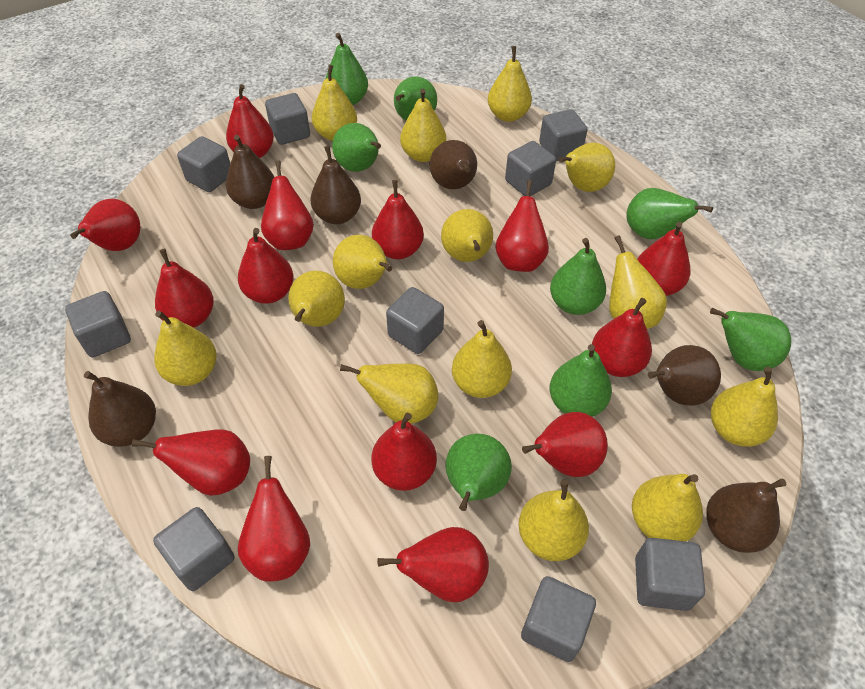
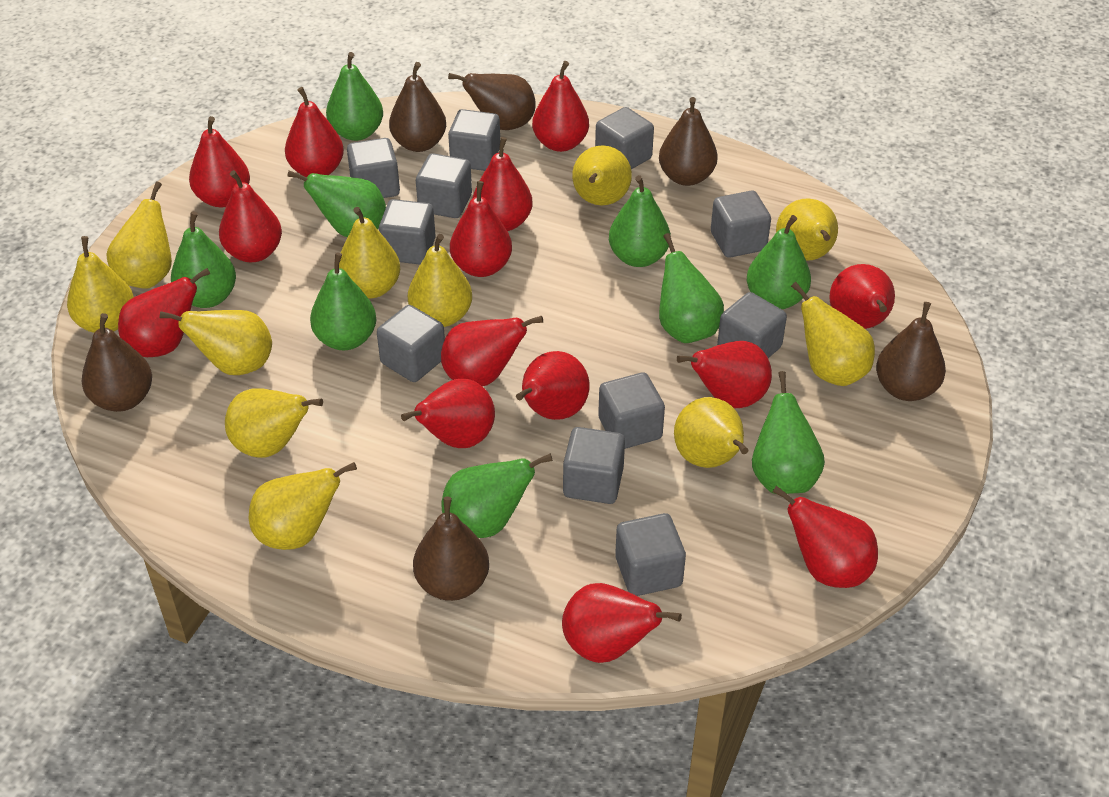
green pear: [325,33,368,105] [332,123,381,172] [394,76,437,121] [445,434,512,511] [550,238,606,315] [550,344,612,417] [626,188,713,239] [710,308,791,371] = 8 -> [171,212,236,308] [287,171,386,237] [310,253,376,350] [326,52,383,141] [442,454,553,538] [609,175,671,267] [659,233,724,343] [747,215,811,309] [752,371,825,494] = 9
grey cube: [65,291,131,358] [153,507,235,591] [177,136,230,192] [265,93,310,145] [386,287,444,354] [505,141,556,196] [521,576,596,662] [539,109,587,161] [635,538,705,611] = 9 -> [347,138,400,198] [377,305,445,382] [379,199,436,265] [416,153,472,218] [448,109,500,171] [563,427,625,504] [595,107,654,169] [598,372,665,449] [615,513,686,596] [711,191,771,258] [717,292,787,358] = 11
yellow pear: [154,311,216,386] [288,271,345,327] [312,65,357,141] [333,235,392,289] [340,364,438,424] [400,89,446,162] [441,209,493,262] [452,320,512,398] [488,46,532,122] [518,480,589,561] [559,142,615,192] [609,236,667,329] [632,474,703,541] [711,367,778,447] = 14 -> [67,236,134,333] [106,181,172,289] [160,310,272,375] [225,388,323,458] [249,462,357,550] [339,207,400,299] [408,234,472,327] [572,145,632,206] [674,397,748,468] [776,198,838,261] [791,282,875,386] = 11

